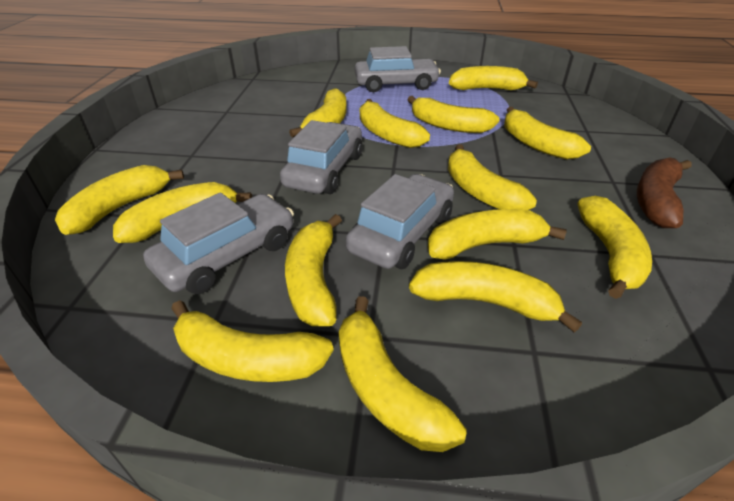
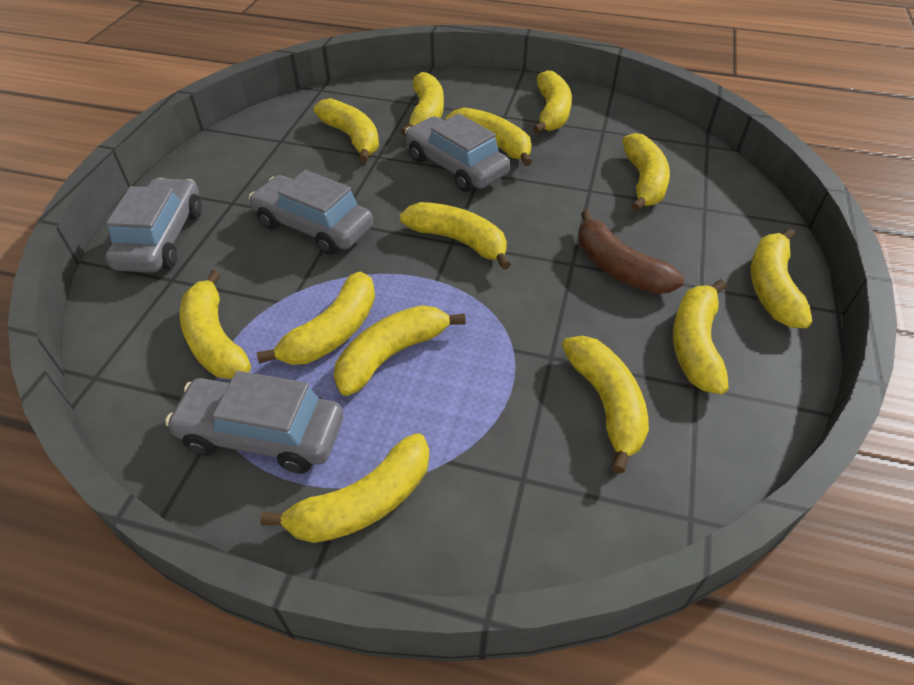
yellow banana: [55,165,184,235] [113,182,252,243] [171,300,334,382] [285,214,342,326] [289,88,347,138] [339,296,467,452] [360,99,430,148] [408,96,500,133] [409,261,582,333] [428,209,567,260] [448,144,537,210] [449,66,538,90] [505,107,591,160] [578,196,652,299] = 14 -> [180,270,251,379] [257,271,375,365] [260,433,429,543] [313,98,379,163] [334,305,466,396] [400,202,511,270] [401,72,444,136] [445,108,532,166] [533,70,572,134] [562,336,649,474] [622,133,670,212] [673,279,729,394] [751,228,812,328] = 13

